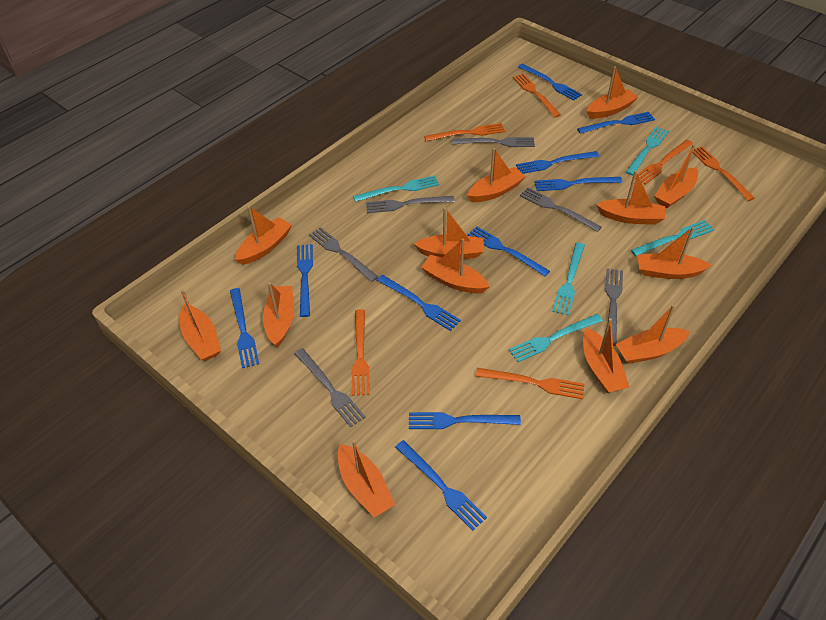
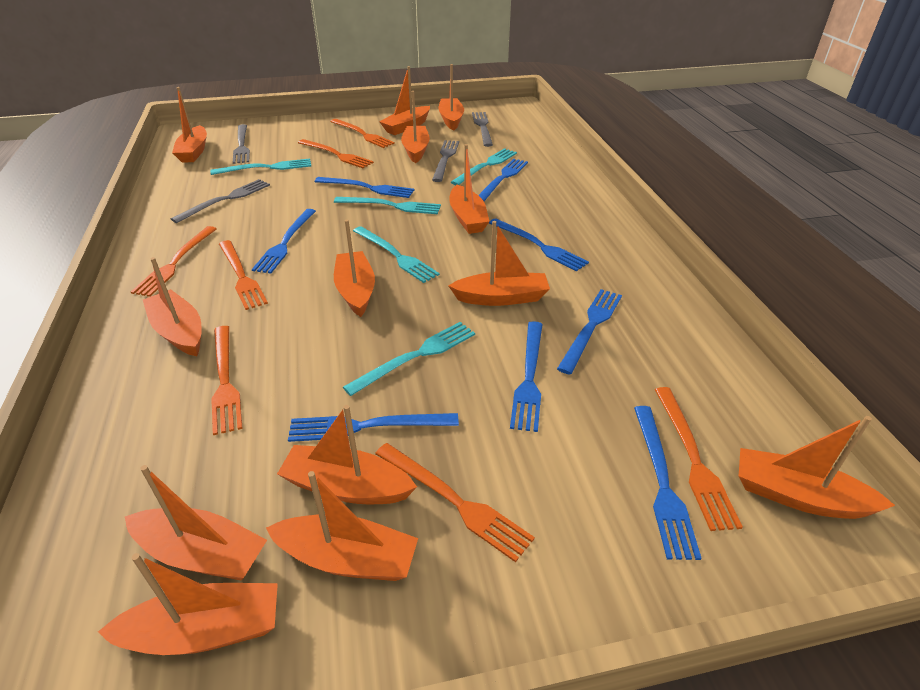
blue fork: [230,288,259,368] [297,244,313,317] [376,275,461,331] [395,440,487,531] [409,412,521,429] [467,226,550,276] [516,151,599,174] [518,64,582,101] [534,177,622,191] [577,112,655,134] = 10 -> [252,209,316,274] [288,413,459,442] [315,177,414,198] [478,159,528,201] [489,218,589,271] [510,321,543,432] [557,289,622,375] [634,406,702,560] = 8
grey fork: [294,348,366,427] [309,227,378,282] [366,196,455,213] [452,137,535,147] [520,187,602,232] [605,268,623,346] = 6 -> [171,179,270,223] [233,124,250,164] [432,140,459,182] [472,112,493,147] = 4
orange fork: [352,309,370,396] [424,123,505,141] [476,368,585,399] [513,73,561,118] [635,140,693,185] [693,146,755,201] = 6 -> [131,226,217,297] [211,326,243,435] [219,240,268,310] [298,139,374,168] [330,119,395,148] [375,443,535,562] [655,387,743,531] = 7

